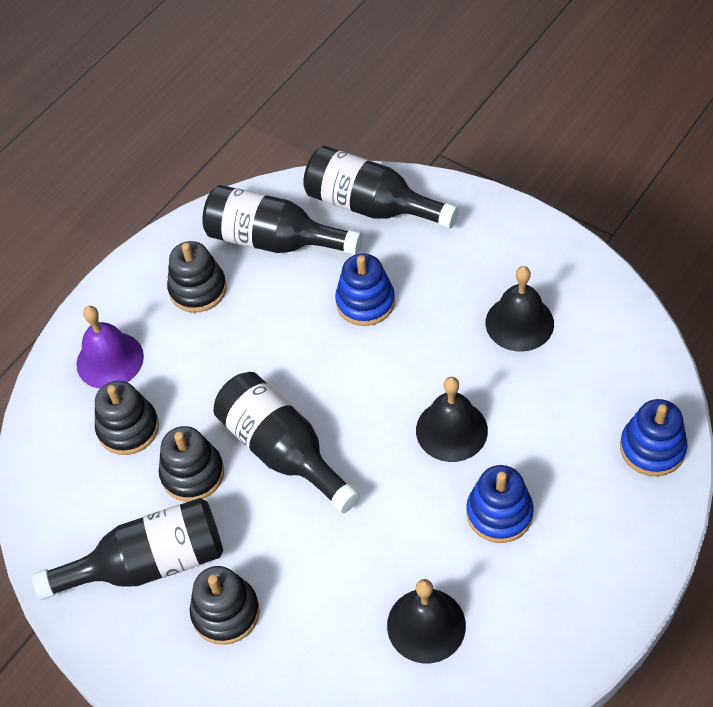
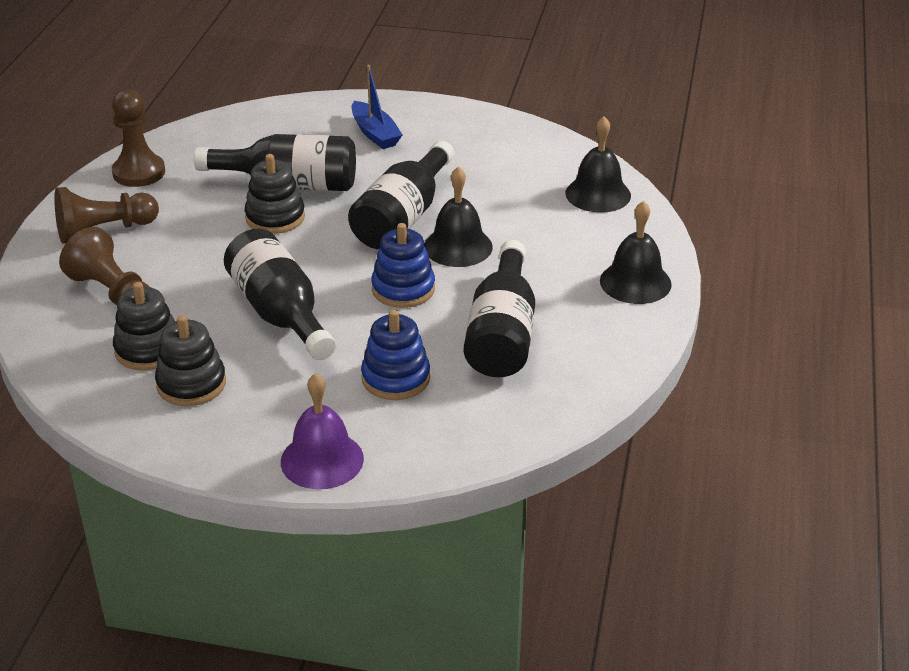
black stacking toy: [95,381,159,455] [159,426,224,502] [167,241,227,313] [190,566,260,645] = 4 -> [113,282,175,371] [155,315,226,406] [245,154,305,234] = 3
blue boat: none = 0 -> [352,65,403,149] = 1
blue stacking toy: [335,253,395,326] [466,465,534,543] [620,399,687,476] = 3 -> [361,310,430,400] [371,223,435,308] = 2
brown pawn: none = 0 -> [54,187,159,244] [59,227,150,305] [112,89,165,187] = 3

